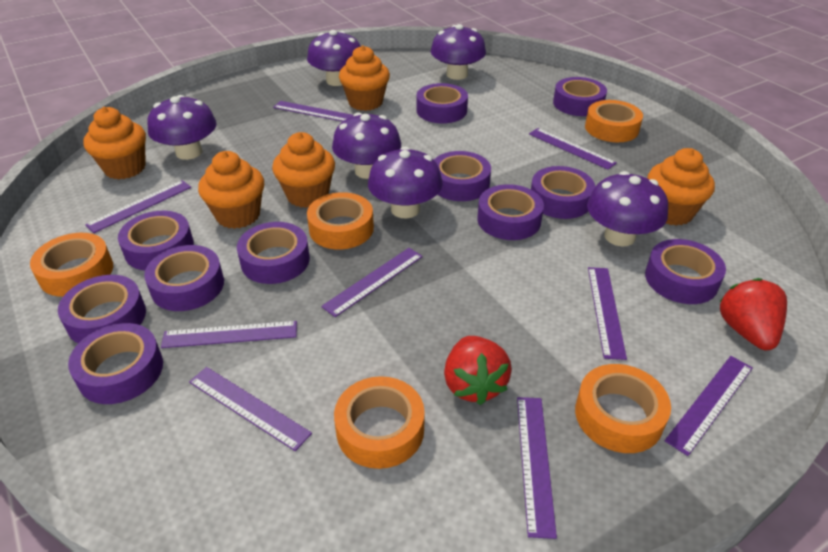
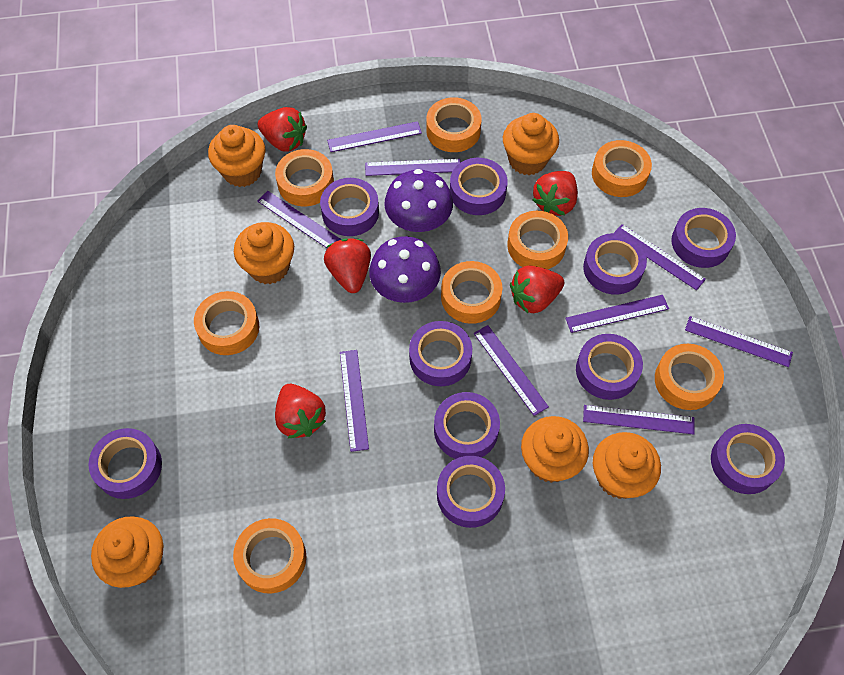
orange cupcake: [83,107,146,179] [198,151,264,229] [272,132,335,208] [339,45,390,111] [647,148,715,226] = 5 -> [91,516,163,588] [208,125,266,187] [234,222,294,284] [503,113,559,175] [521,416,589,483] [593,432,661,499] = 6
orange tape: [30,233,113,297] [307,192,374,250] [334,376,425,469] [575,364,671,453] [585,100,643,142] = 5 -> [194,291,259,355] [233,518,306,594] [275,149,334,206] [426,97,482,152] [441,261,503,324] [507,211,568,269] [592,140,652,197] [655,344,724,410] = 8
purple mushroom: [147,95,217,160] [307,30,361,86] [332,113,401,179] [368,146,443,219] [431,24,486,80] [587,171,668,246] = 6 -> [369,236,441,303] [384,169,453,232] = 2
purple tape: [58,275,146,343] [68,323,163,404] [118,211,194,271] [144,245,224,311] [237,222,310,284] [417,83,468,123] [434,151,491,201] [477,184,544,240] [531,166,595,219] [553,77,607,116] [645,239,726,304] = 11 -> [88,428,162,499] [320,178,379,236] [409,321,472,386] [434,392,500,459] [437,456,505,528] [450,158,508,215] [576,334,643,400] [583,233,647,295] [671,208,736,268] [711,424,785,494] = 10
red strawberry: [444,336,512,405] [719,278,787,350] = 2 -> [257,107,307,152] [275,384,326,438] [324,239,371,293] [510,266,565,313] [533,171,578,216] = 5

